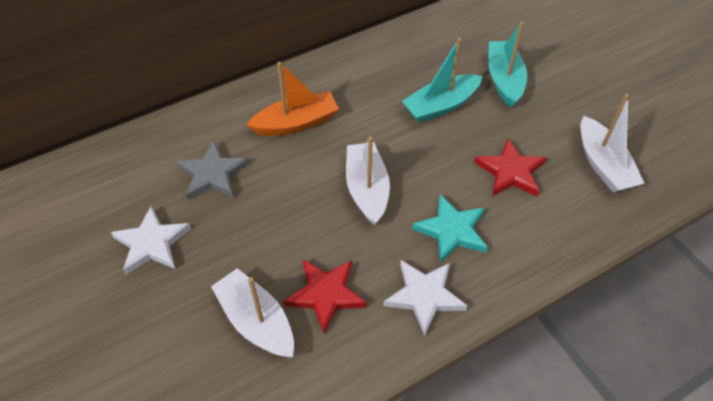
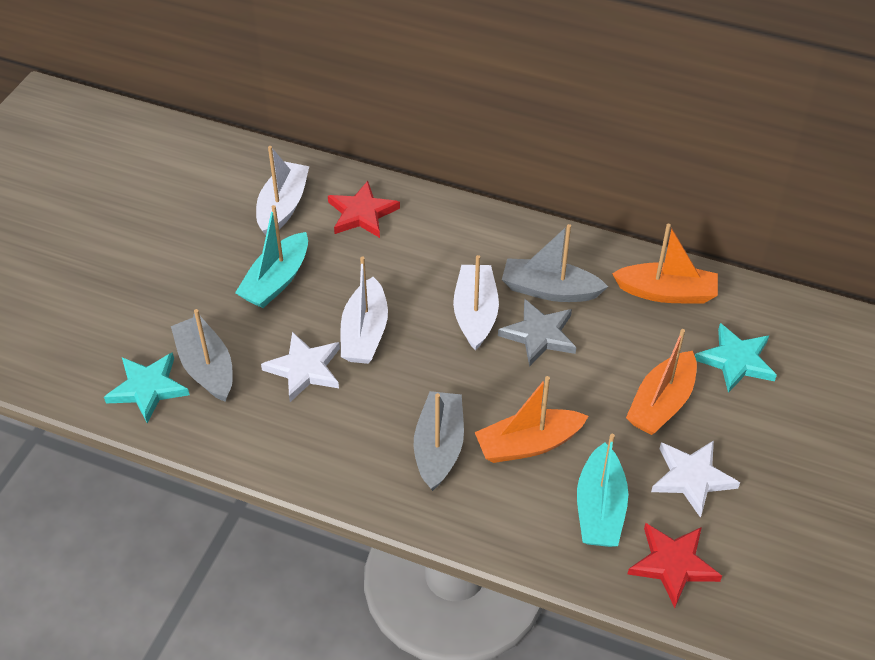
grey boat: none = 0 -> [171,309,233,402] [414,391,464,491] [502,224,608,302] = 3
orange boat: [247,62,339,136] = 1 -> [475,376,588,463] [612,224,718,304] [626,329,697,435] = 3
turquoise star: [412,194,488,263] = 1 -> [104,352,190,423] [695,323,777,393] = 2

